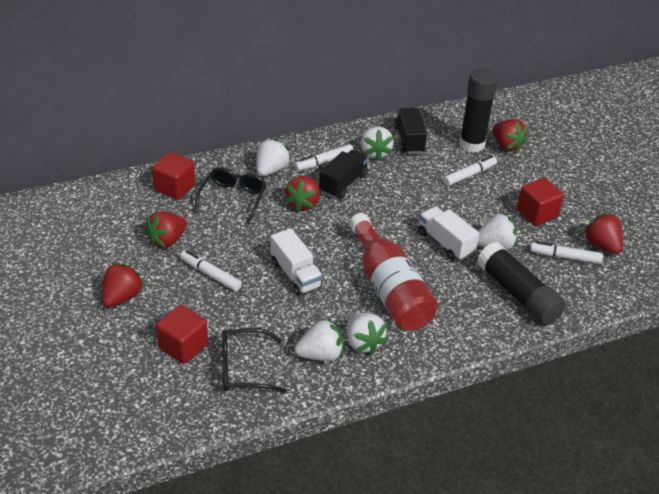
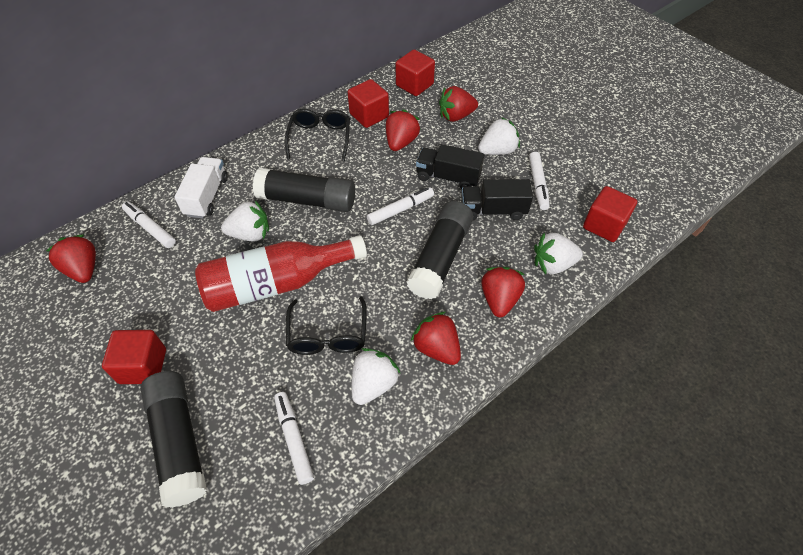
black glue stick: [459,68,498,153] [477,242,566,325] = 2 -> [140,371,207,508] [253,168,355,212] [406,201,473,299] = 3
red cube: [152,152,196,200] [156,305,208,364] [517,178,564,226] = 3 -> [102,330,166,384] [348,79,389,128] [396,50,435,96] [583,186,637,242] = 4
white strawberry: [256,138,291,176] [295,318,343,361] [347,313,388,354] [361,126,394,161] [477,213,517,250] = 5 -> [221,200,269,241] [352,348,401,405] [478,117,520,155] [534,233,583,274] = 4
white truck: [271,228,322,296] [418,206,479,260] = 2 -> [174,157,228,218] = 1

